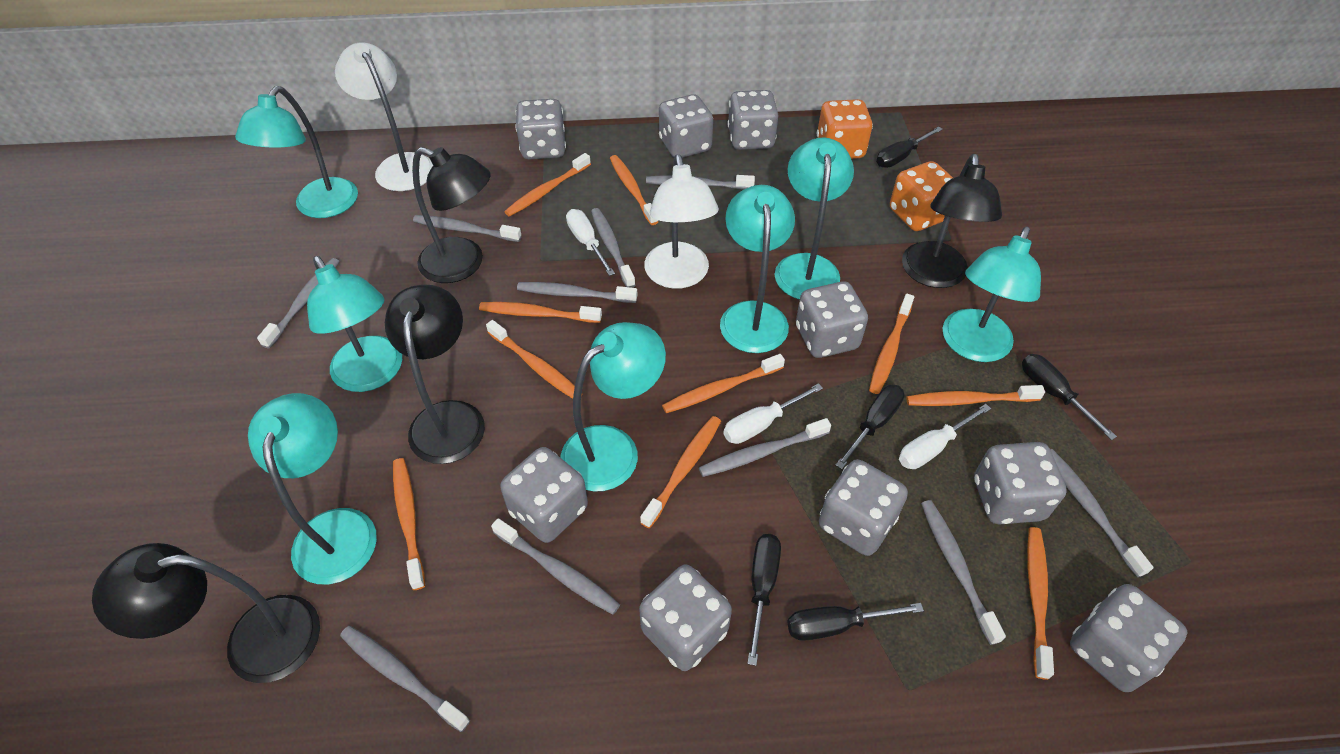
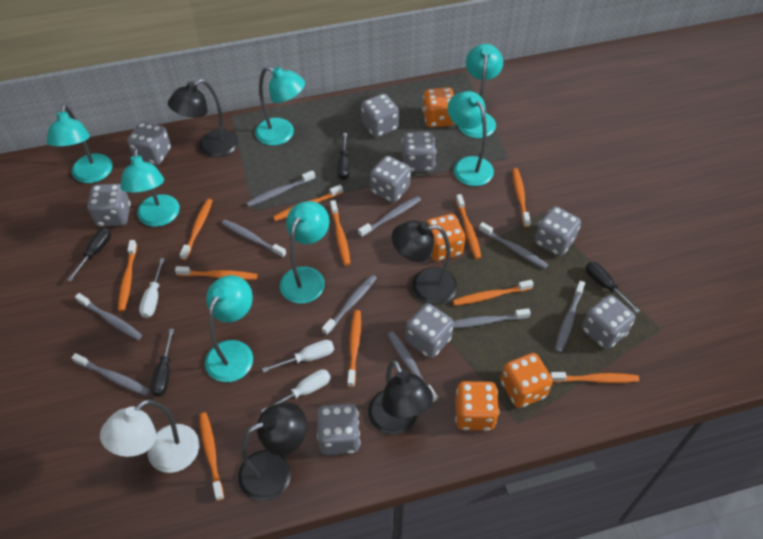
black screwdriver: [747,534,781,666] [787,603,924,641] [836,385,904,469] [876,126,943,168] [1022,354,1117,440] = 5 -> [67,228,111,282] [150,329,174,397] [337,133,350,180] [585,262,640,313] = 4
orange dice: [817,99,873,159] [890,161,953,231] = 2 -> [422,87,454,128] [426,214,465,261] [455,381,499,431] [501,353,553,408] = 4
orange toothbrush: [393,458,425,590] [479,302,602,323] [486,320,582,399] [504,153,591,217] [610,155,658,225] [640,416,721,528] [662,354,785,413] [869,294,914,394] [906,385,1045,406] [1027,527,1054,680] = 10 -> [118,240,137,312] [175,266,257,280] [179,199,213,260] [199,412,224,501] [273,185,343,221] [330,200,350,266] [347,310,361,387] [453,280,534,306] [456,194,481,259] [512,168,531,227] [550,372,639,383] = 11
white lamp: [335,42,433,191] [644,154,719,289] = 2 -> [100,399,199,473] = 1

